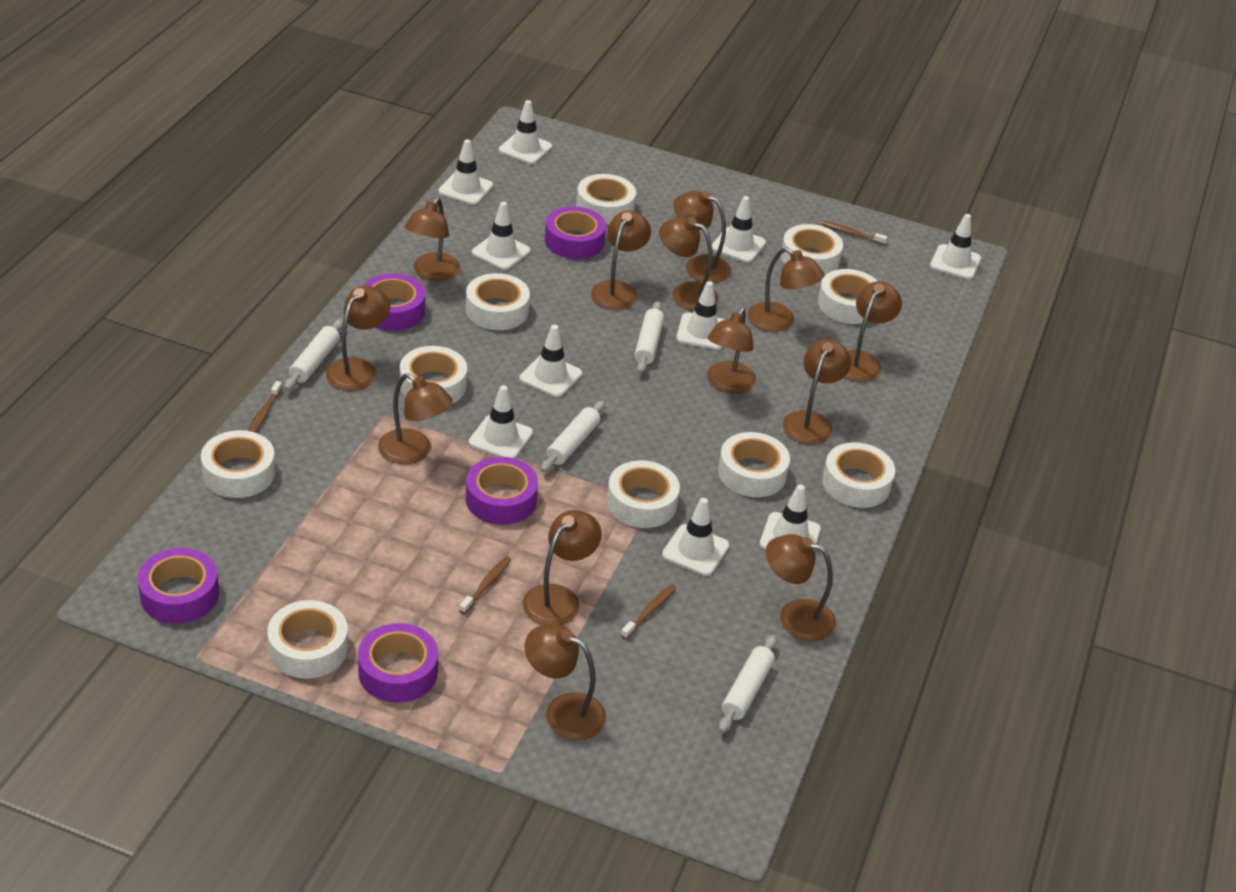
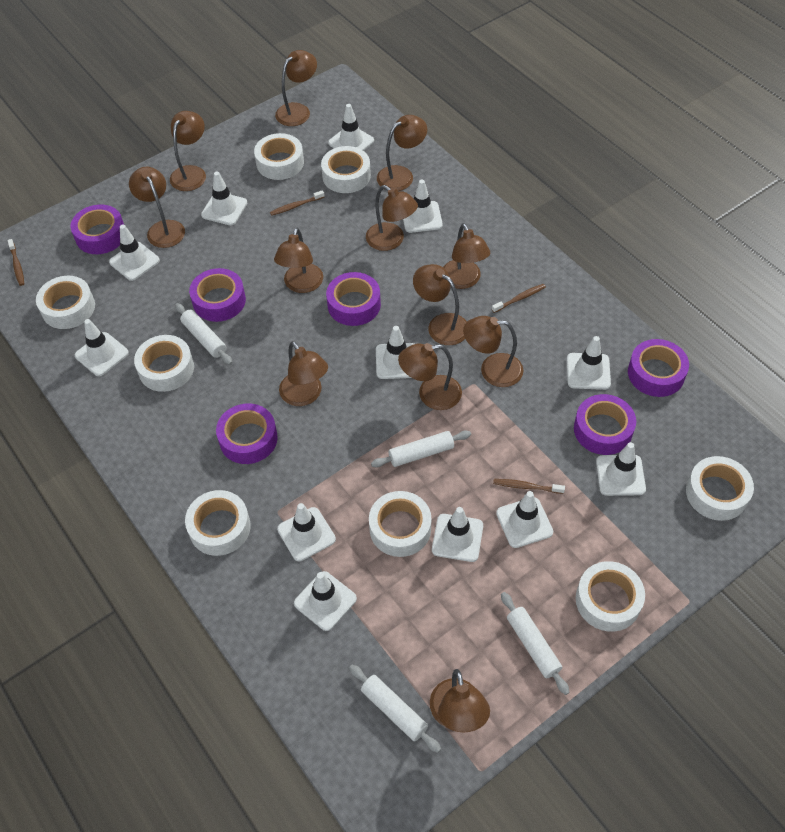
brown lamp: [326,286,390,391] [378,373,453,464] [405,197,460,281] [523,510,602,625] [525,624,606,740] [591,211,651,310] [659,217,718,311] [673,191,731,283] [707,307,756,393] [748,248,824,332] [766,534,836,641] [783,339,851,444] [845,281,902,382] = 13 -> [129,167,185,248] [170,111,206,191] [274,228,323,293] [275,50,317,126] [279,341,328,406] [366,185,418,251] [377,115,427,191] [398,343,462,410] [413,264,467,345] [430,669,490,732] [443,223,490,289] [463,316,523,387] = 12
purple tape: [138,548,219,624] [358,623,438,703] [363,273,425,331] [465,457,538,525] [545,206,606,259] = 5 -> [71,205,124,254] [189,268,246,322] [216,403,278,464] [326,272,381,326] [574,394,636,455] [628,339,689,397] = 6
white tape: [201,430,275,498] [267,600,348,679] [400,346,467,404] [466,273,530,330] [576,174,636,225] [607,460,680,528] [718,432,790,497] [781,224,843,276] [818,269,877,324] [822,442,895,508] = 10 -> [36,276,95,329] [134,335,194,392] [185,490,251,556] [254,133,304,180] [321,146,371,193] [369,491,431,557] [576,561,645,632] [686,456,754,521] = 8
white traffic cone: [438,139,493,205] [469,385,533,459] [472,202,531,270] [499,100,552,164] [519,325,582,397] [662,498,729,576] [676,281,725,350] [712,196,766,263] [760,484,821,550] [930,214,981,279] = 10 -> [75,319,129,376] [109,225,160,281] [201,171,247,225] [277,503,336,561] [294,571,357,631] [328,104,374,151] [376,326,414,379] [403,180,443,233] [432,507,483,562] [496,491,553,548] [567,336,611,390] [596,442,646,496] = 12

